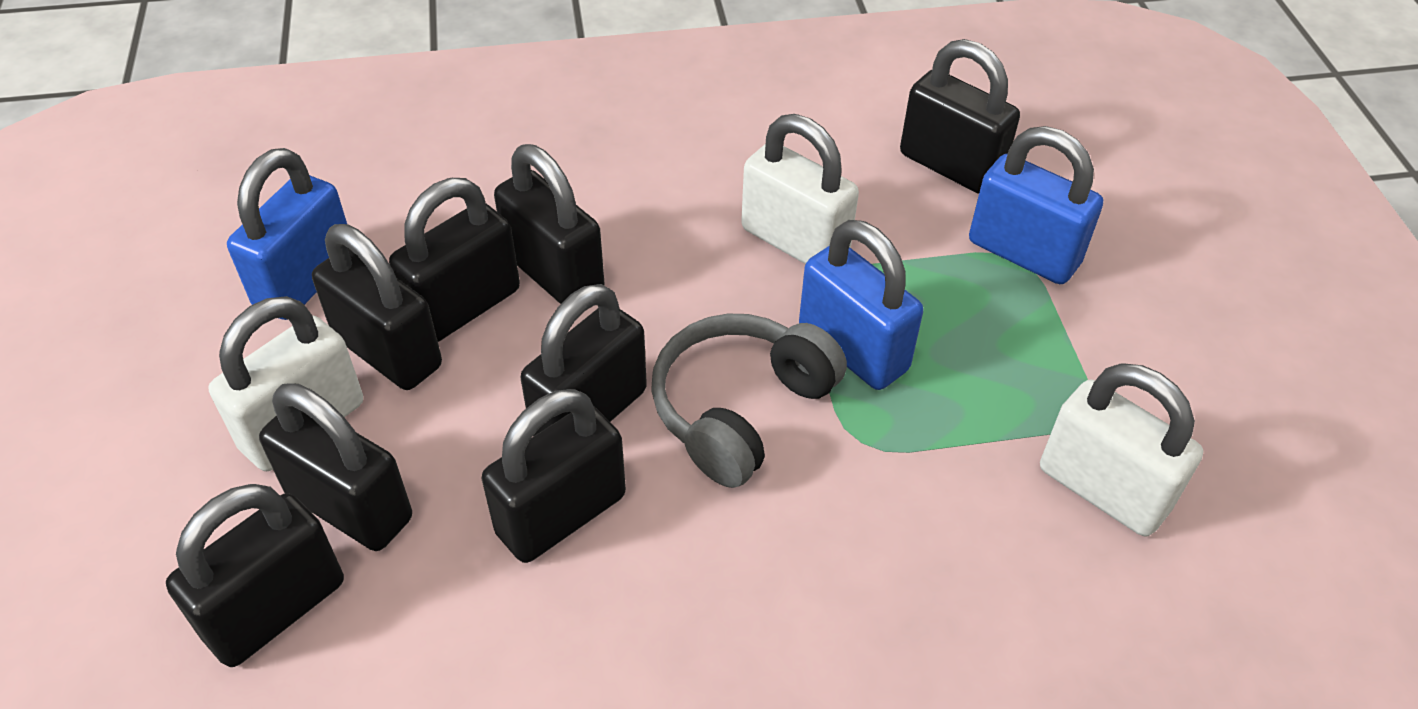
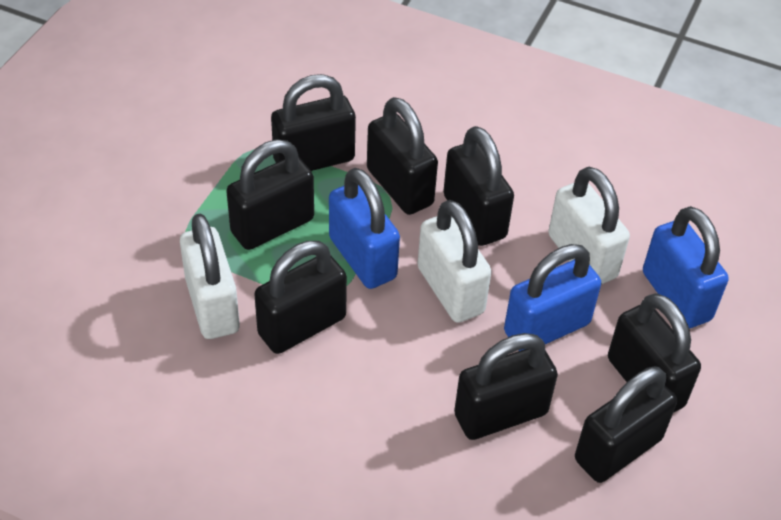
grey headphones: [651,314,847,488] = 1 -> none = 0

